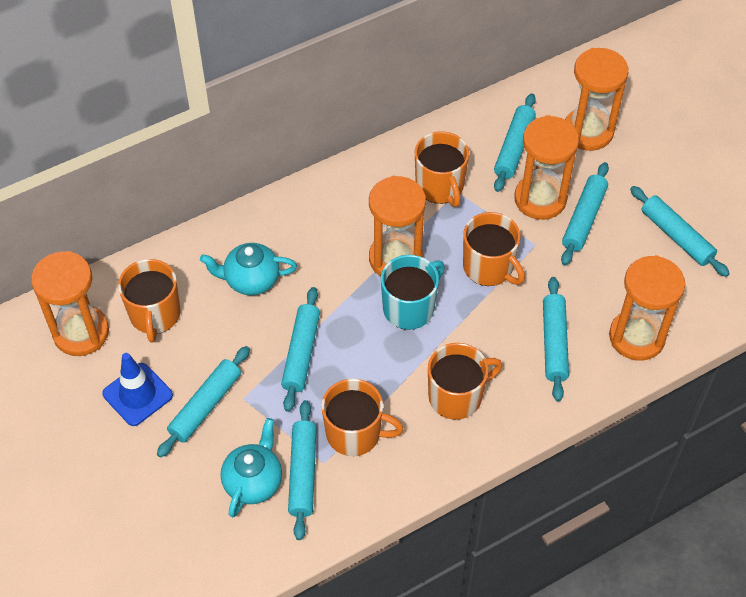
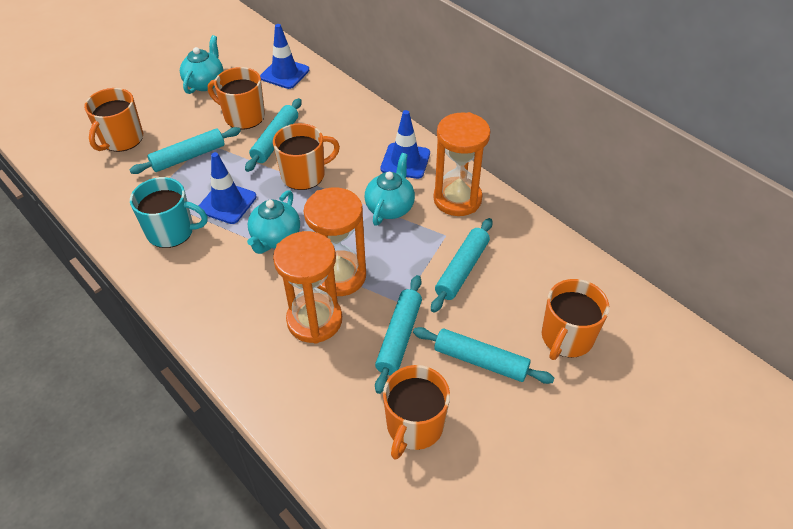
blue traffic cone: [102,353,173,426] = 1 -> [199,152,257,224] [260,24,309,89] [380,110,430,179] = 3
orange hourglass: [31,251,109,356] [369,176,426,276] [515,115,579,220] [565,48,629,151] [609,255,685,361] = 5 -> [273,231,342,344] [304,188,366,296] [434,112,490,216] = 3
turquoise rolling pin: [157,346,250,458] [281,287,320,412] [288,400,317,540] [494,93,536,192] [543,277,569,402] [561,162,609,265] [630,186,730,277] = 7 -> [130,127,241,174] [245,98,301,172] [375,275,422,394] [413,327,554,384] [431,218,493,313] = 5
turquoise teapot: [200,243,297,295] [221,418,282,518] = 2 -> [180,35,223,94] [247,190,300,254] [364,153,415,226] = 3

